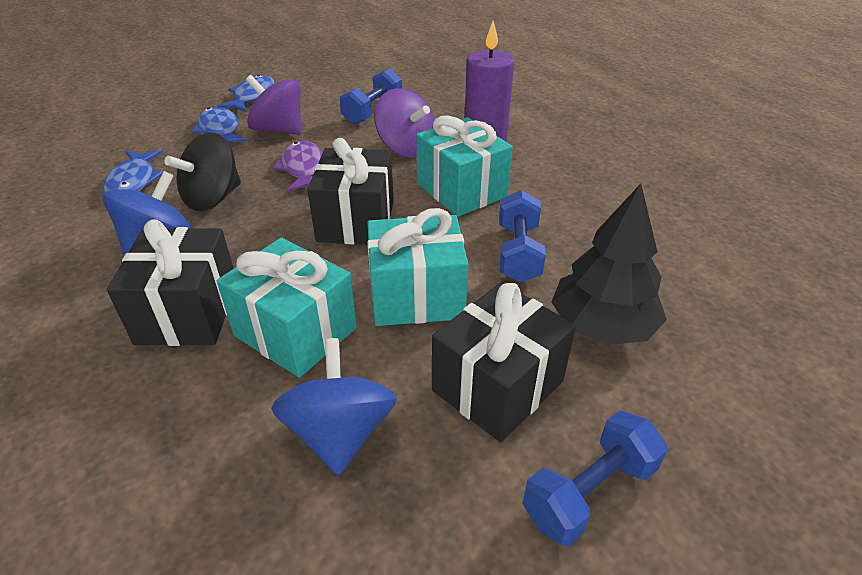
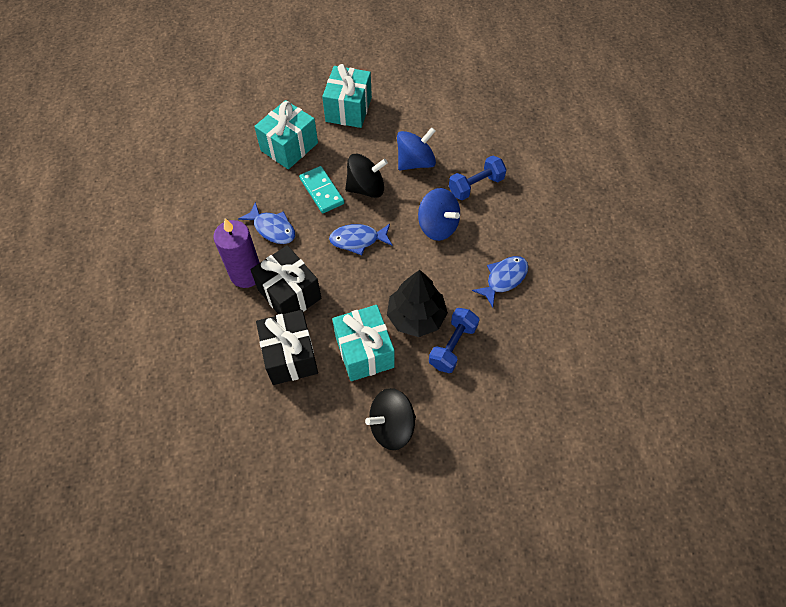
black gift: [107,219,234,346] [307,138,394,245] [432,282,576,442] = 3 -> [250,245,321,314] [256,310,318,385] = 2
black spinning top: [164,133,241,211] = 1 -> [345,154,388,198] [365,388,416,450] = 2
blue dumbbell: [340,68,402,124] [499,190,546,283] [523,411,668,546] = 3 -> [429,308,479,373] [449,155,507,200] = 2
purple fish: [273,141,323,192] = 1 -> none = 0
purple spinning top: [246,75,302,135] [375,88,435,158] = 2 -> none = 0
turquoise domino: none = 0 -> [299,166,344,213] = 1

